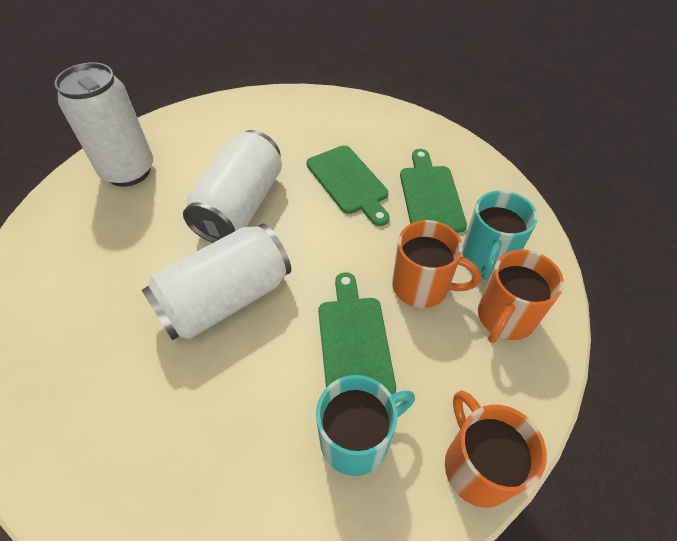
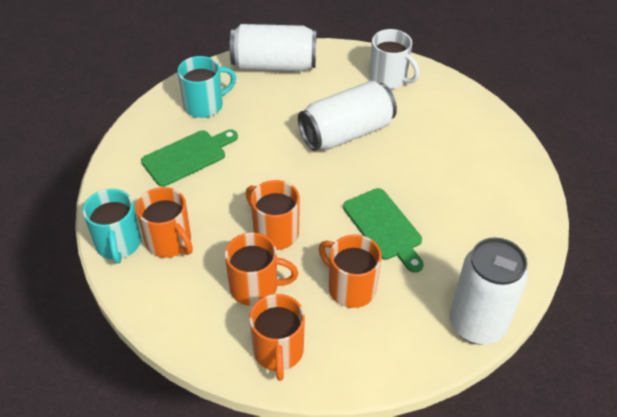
green cutting board: [307,145,390,226] [318,272,396,395] [400,149,467,233] = 3 -> [141,130,238,187] [343,188,424,273] = 2
orange mug: [392,220,481,308] [445,390,547,508] [478,249,564,343] = 3 -> [136,187,193,258] [225,233,298,306] [246,180,300,250] [249,294,305,381] [319,235,382,308] = 5
white mug: none = 0 -> [369,29,420,89] = 1

